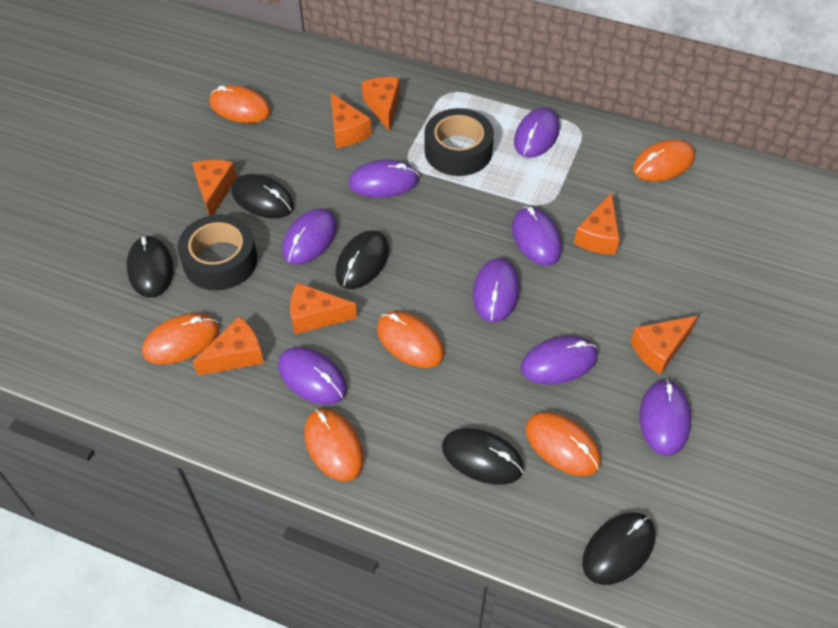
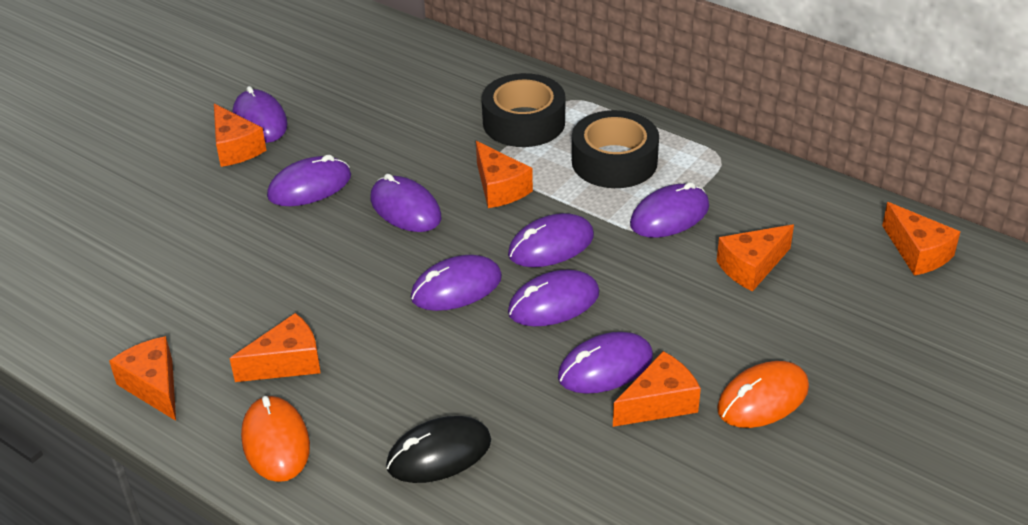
black mouse: [127,235,174,298] [232,174,294,219] [335,230,389,289] [442,428,524,485] [582,512,656,585] = 5 -> [386,416,491,483] = 1
orange mouse: [142,313,219,364] [209,85,271,123] [305,408,364,481] [377,311,444,368] [526,412,601,476] [633,139,695,181] = 6 -> [241,396,310,482] [717,361,809,428] = 2

